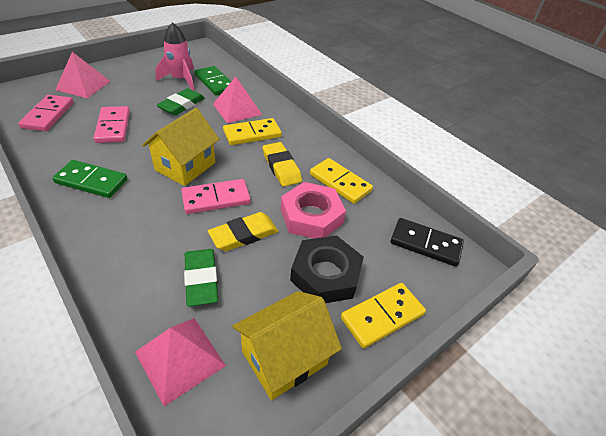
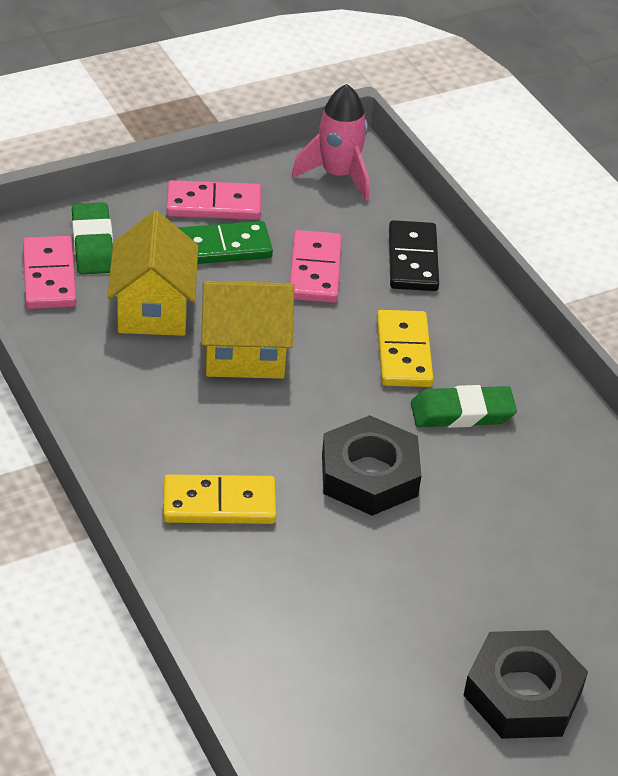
black nut: [290,235,364,303] = 1 -> [322,415,421,516] [463,630,588,739] = 2
green domino: [52,160,128,198] [195,66,231,95] = 2 -> [178,221,273,264] = 1
pink nut: [281,182,346,239] = 1 -> none = 0
pink pyramid: [55,52,111,98] [135,318,226,406] [213,76,262,123] = 3 -> none = 0
yellow domino: [223,118,282,145] [310,158,373,204] [341,283,426,348] = 3 -> [163,474,276,524] [377,310,434,387] = 2
yellow eraser: [208,212,278,251] [263,142,302,187] = 2 -> none = 0

